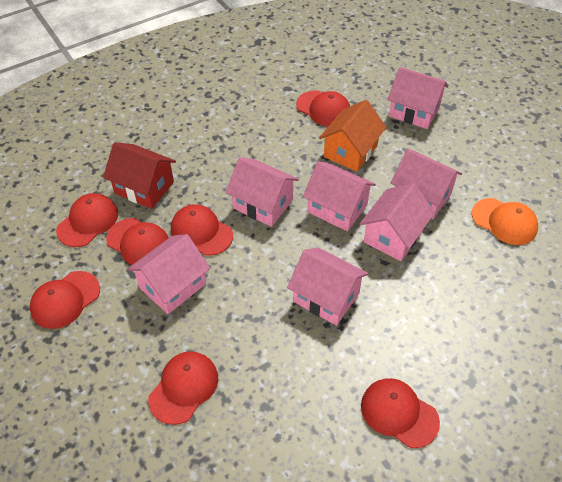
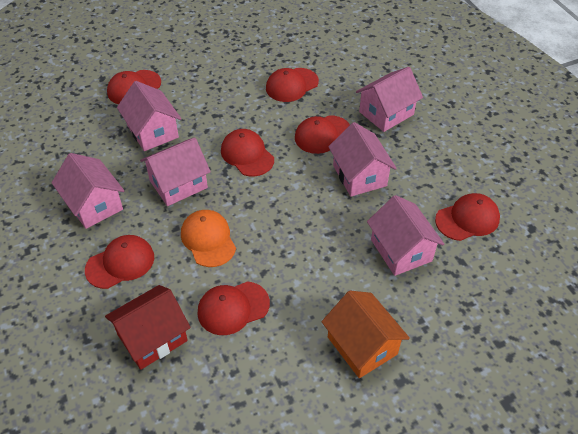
pink house: [128,234,210,314] [226,157,299,227] [287,247,368,326] [303,161,376,232] [360,183,435,261] [388,67,449,129] [391,149,462,219] = 7 -> [52,153,124,229] [117,81,182,151] [140,137,211,206] [328,122,397,196] [356,67,423,132] [367,195,444,276] = 6

